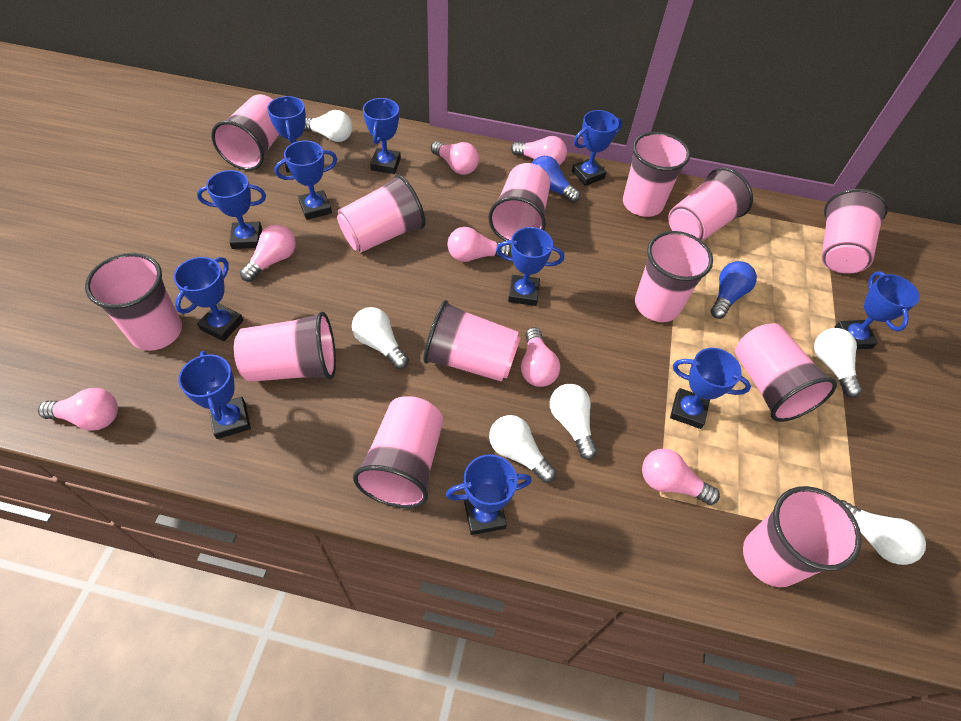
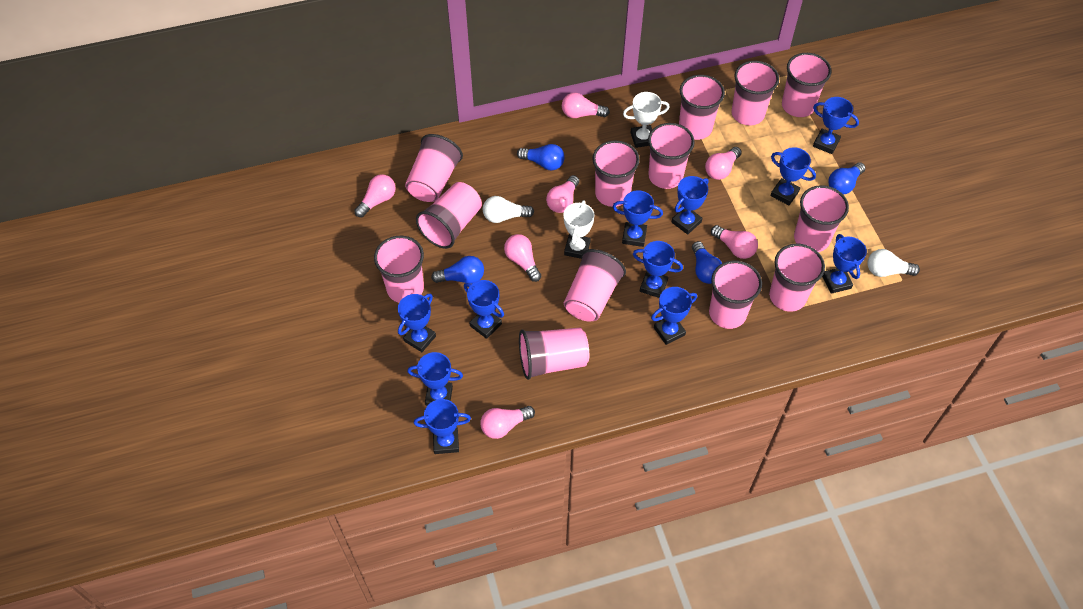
blue light bulb: [532,156,580,203] [711,261,757,319] = 2 -> [431,256,484,284] [517,144,565,170] [692,241,722,284] [828,162,865,195] = 4
white light bulb: [304,110,353,142] [352,307,409,369] [489,415,556,483] [550,384,597,460] [814,328,862,398] [840,500,926,565] = 6 -> [483,196,534,223] [867,249,920,277] = 2
white trophy: none = 0 -> [563,200,595,259] [623,92,670,148] = 2

